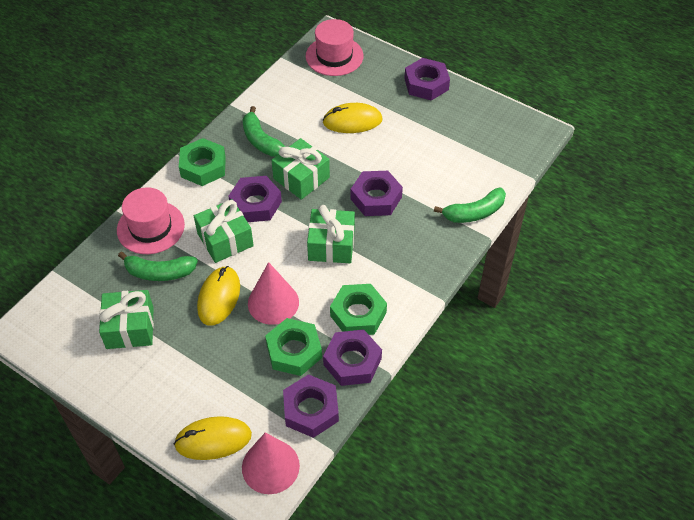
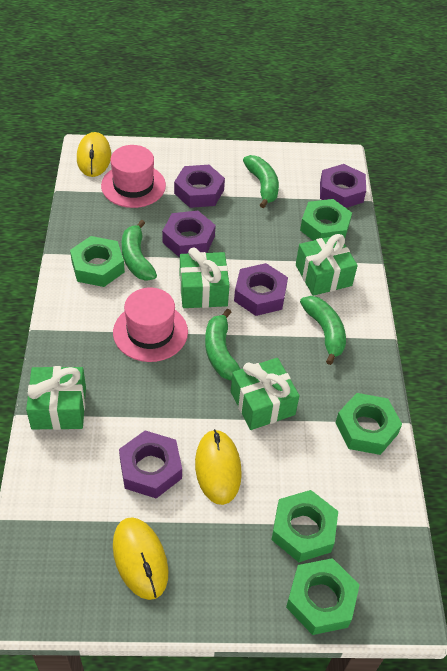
green banana: [118,252,198,281] [242,106,285,156] [434,188,506,223] = 3 -> [122,220,157,281] [205,308,240,380] [243,155,279,208] [300,296,346,365] = 4
green nut: [179,138,226,186] [265,318,322,376] [330,284,387,335] = 3 -> [70,236,125,287] [271,490,338,562] [286,558,359,635] [300,199,352,241] [336,393,402,455] = 5
pink cone: [242,433,300,494] [248,262,299,325] = 2 -> none = 0

